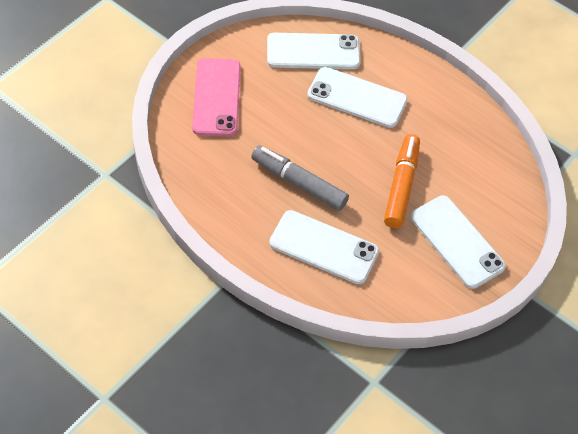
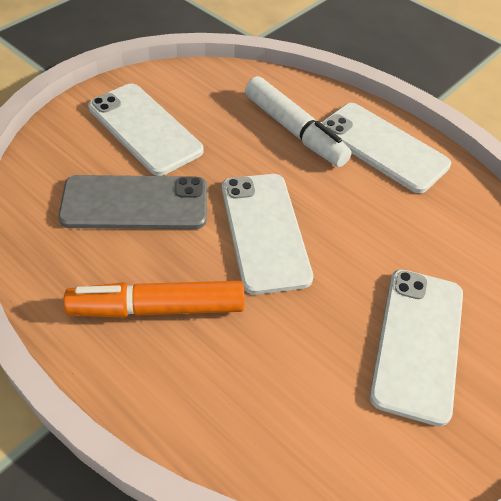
grey marker: [251,145,349,211] = 1 -> none = 0
grey phone: none = 0 -> [58,175,207,229] = 1
pink phone: [192,58,241,136] = 1 -> none = 0
white marker: none = 0 -> [245,76,352,167] = 1

